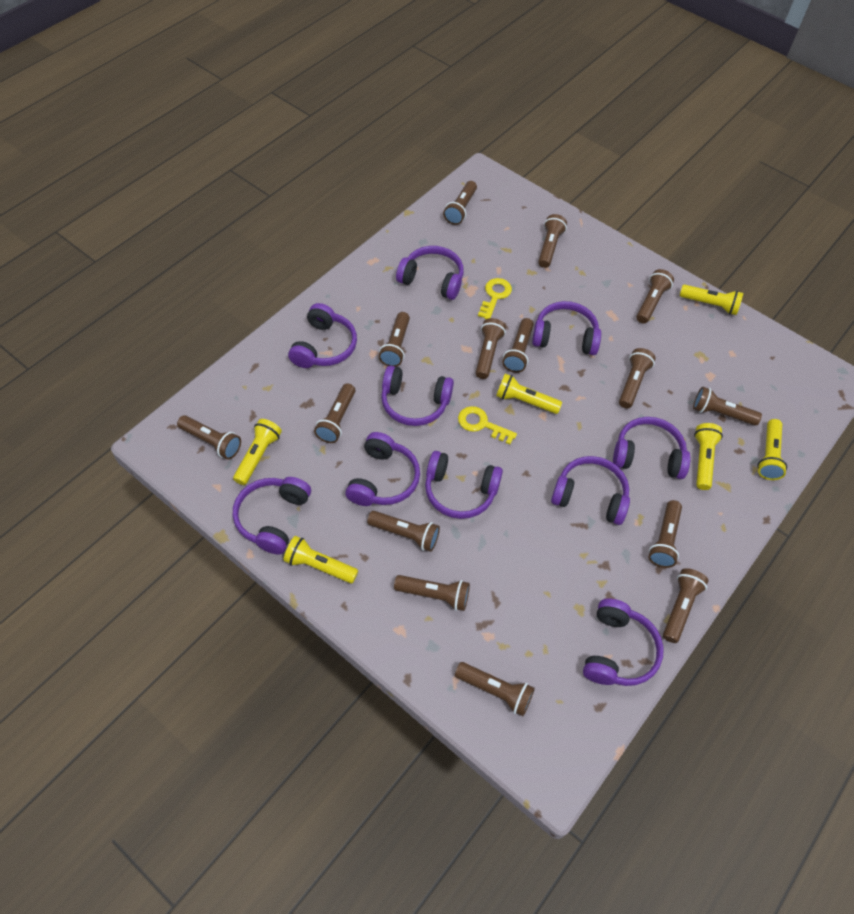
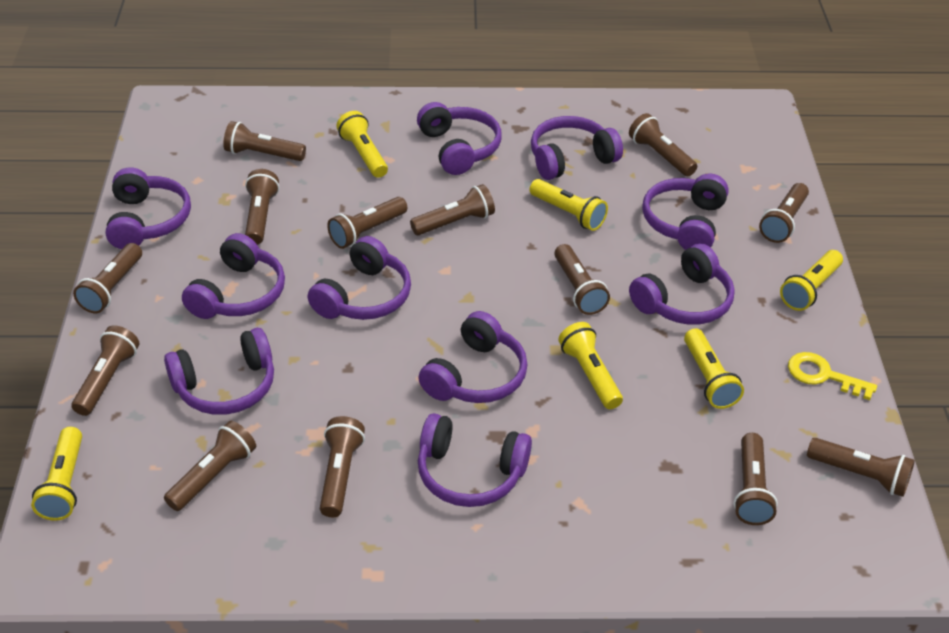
brown flashlight: [177,415,241,459] [314,383,355,443] [367,511,440,552] [379,312,410,367] [394,575,470,611] [443,181,477,225] [455,662,535,716] [476,318,506,379] [502,318,534,373] [538,214,567,268] [619,348,656,408] [636,269,674,323] [649,500,682,568] [663,568,709,643] [693,387,762,425] = 15 -> [72,326,140,416] [73,243,142,313] [164,421,256,511] [223,121,306,161] [245,169,279,245] [320,416,365,517] [327,197,407,249] [410,184,495,235] [554,244,610,315] [629,113,697,176] [734,433,778,525] [759,183,809,243] [807,438,915,497] = 13
yellow key: [458,406,517,445] [478,278,512,319] = 2 -> [788,352,877,400] = 1

